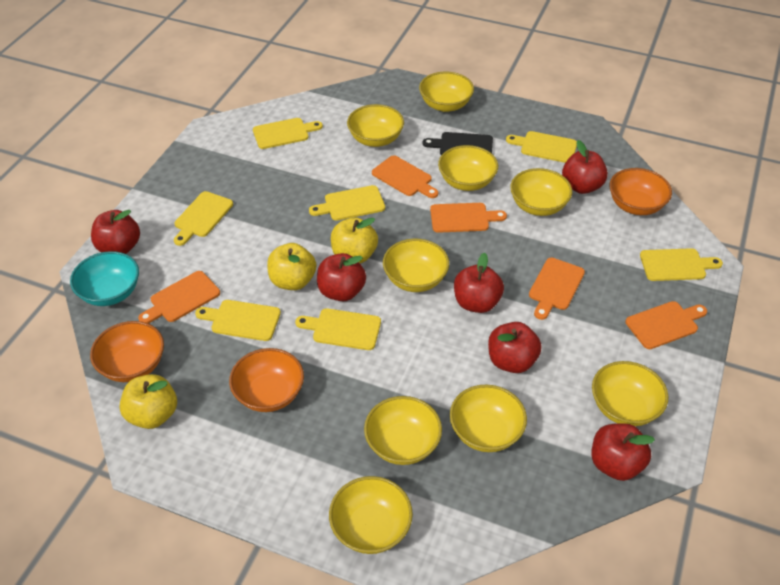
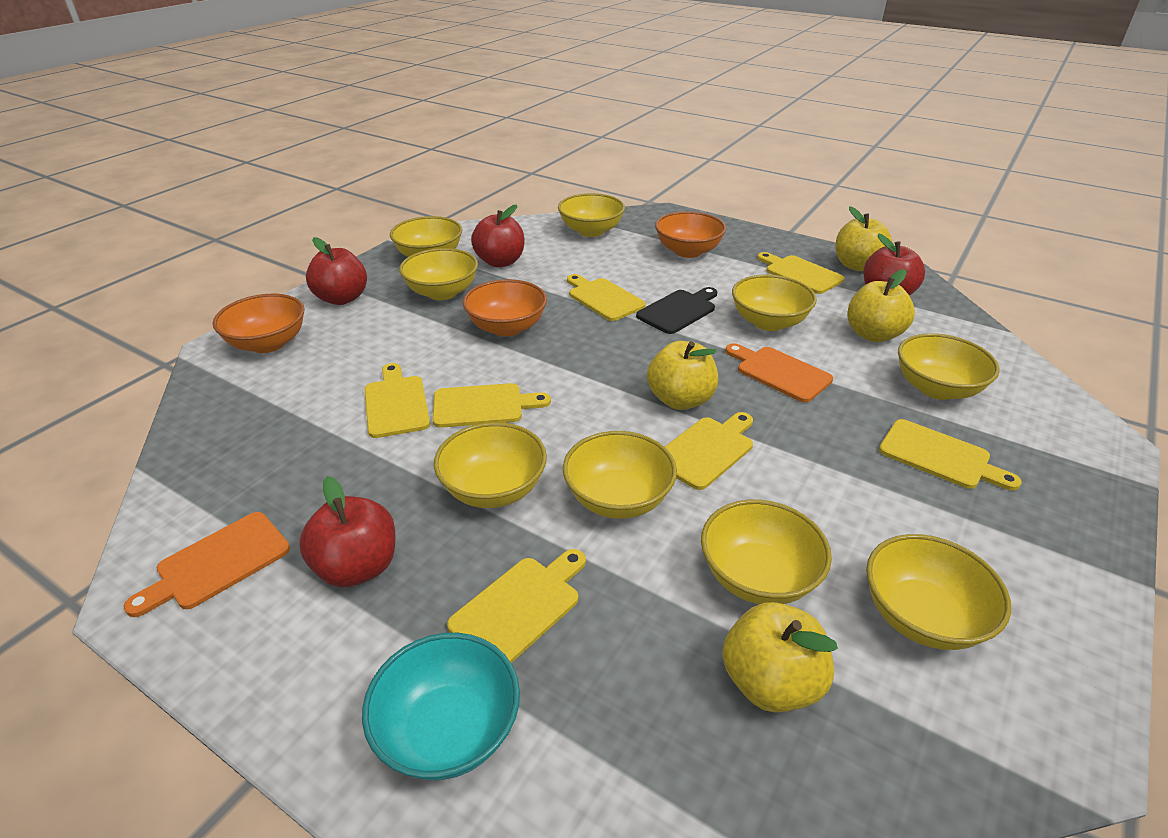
orange cutting board: [138,271,220,324] [372,155,438,198] [430,203,507,233] [529,258,585,320] [626,301,707,349] = 5 -> [123,512,290,617] [725,343,833,402] = 2
red apple: [91,210,140,254] [317,253,366,301] [454,253,504,313] [488,322,542,373] [562,140,608,194] [591,423,655,481] = 6 -> [299,476,395,587] [306,237,367,305] [471,204,524,267] [864,233,925,296] = 4
yellow apple: [120,374,177,429] [267,243,316,290] [331,218,378,263] = 3 -> [647,341,718,410] [722,602,838,713] [836,206,893,271] [847,269,915,342] = 4

